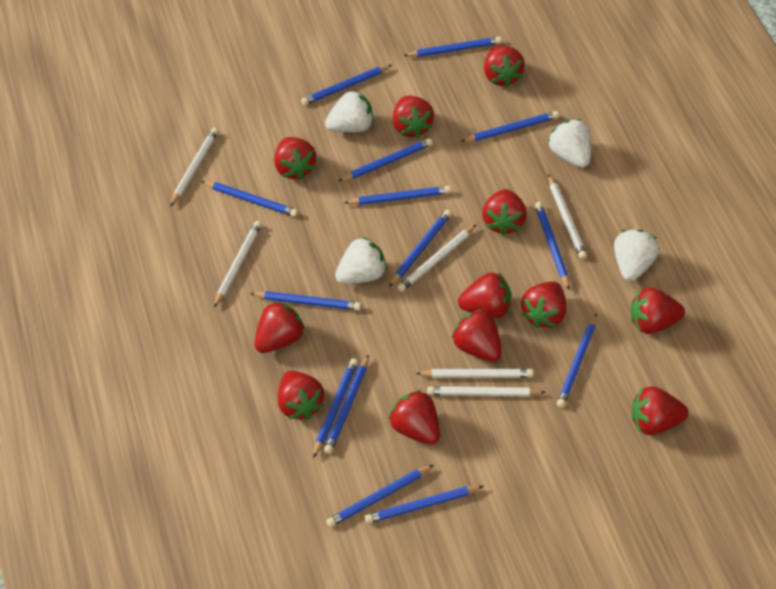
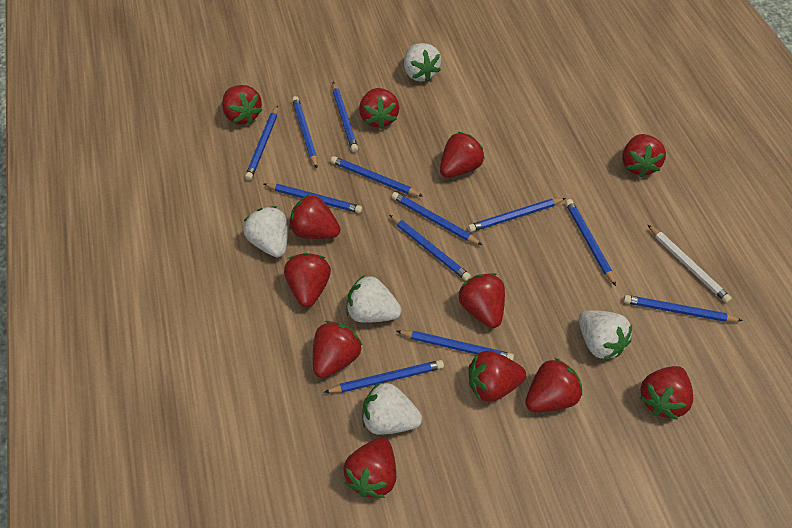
blue pencil: [201,181,298,217] [250,291,361,311] [301,65,392,105] [313,358,358,458] [324,355,369,454] [326,465,433,527] [339,138,433,181] [344,186,451,205] [365,486,484,524] [389,210,452,287] [403,37,502,57] [460,111,559,142] [535,202,570,290] [557,313,597,408] = 14 -> [245,105,278,180] [264,183,362,213] [292,96,317,168] [324,360,444,393] [331,156,423,196] [333,82,358,152] [390,215,471,281] [392,192,482,245] [396,330,514,361] [468,198,566,232] [565,199,616,286] [623,295,743,322] = 12
white pencil: [170,128,219,207] [214,221,262,307] [397,224,477,292] [415,369,533,378] [427,386,546,397] [548,174,587,259] = 6 -> [647,224,732,303] = 1
white strawberry: [325,90,374,132] [335,237,387,284] [548,119,591,168] [614,229,659,281] = 4 -> [243,206,288,257] [347,275,402,323] [362,382,422,435] [404,43,441,82] [579,310,632,360] = 5

